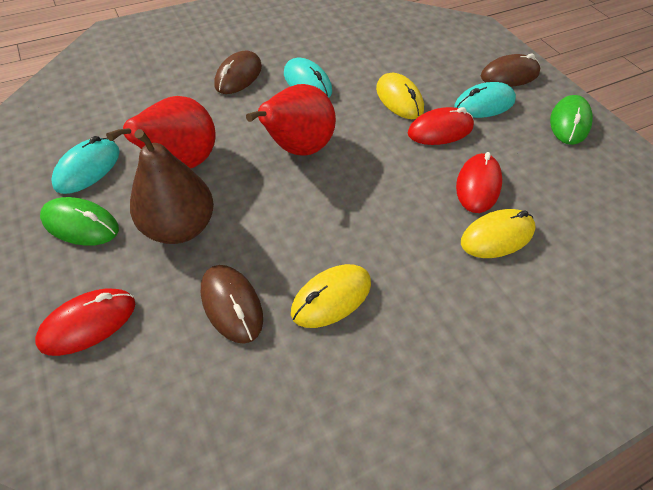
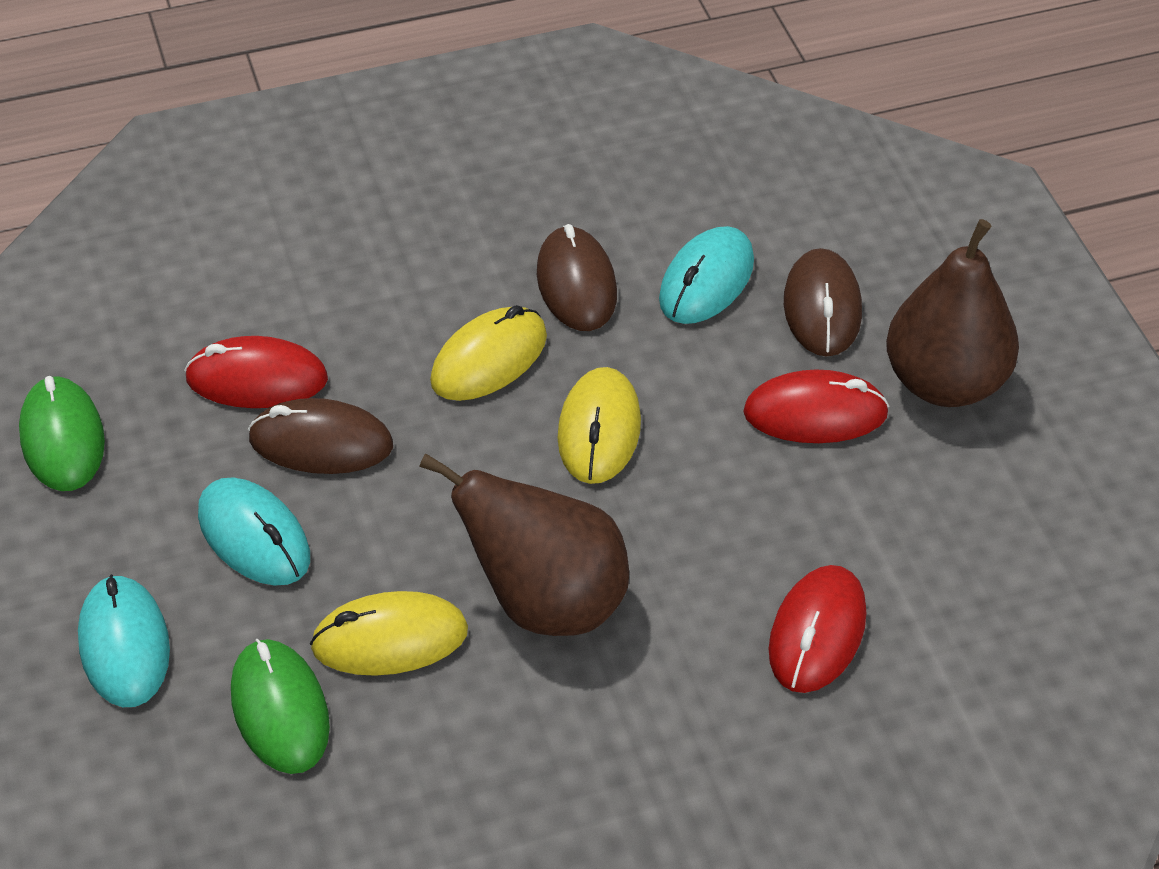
brown pear: [130,129,214,244] = 1 -> [419,453,629,636] [886,219,1019,407] = 2
red pear: [106,96,216,169] [246,84,336,156] = 2 -> none = 0

